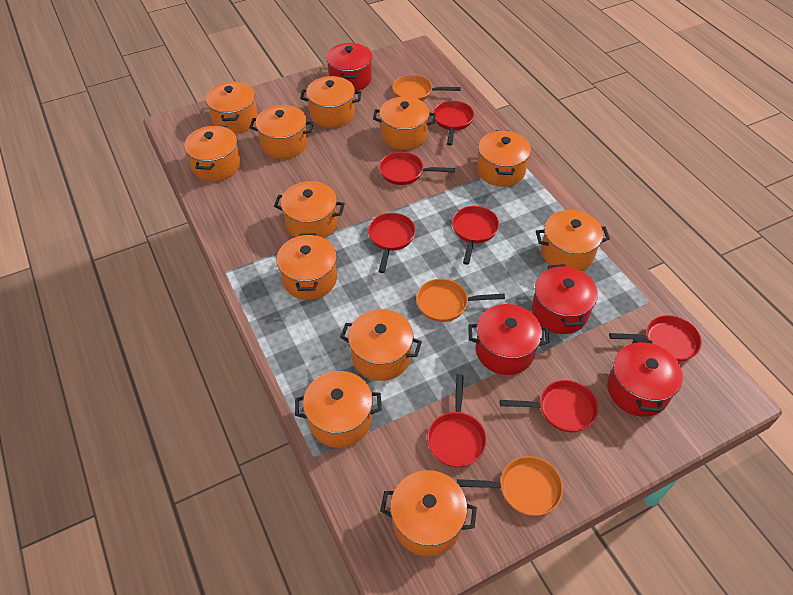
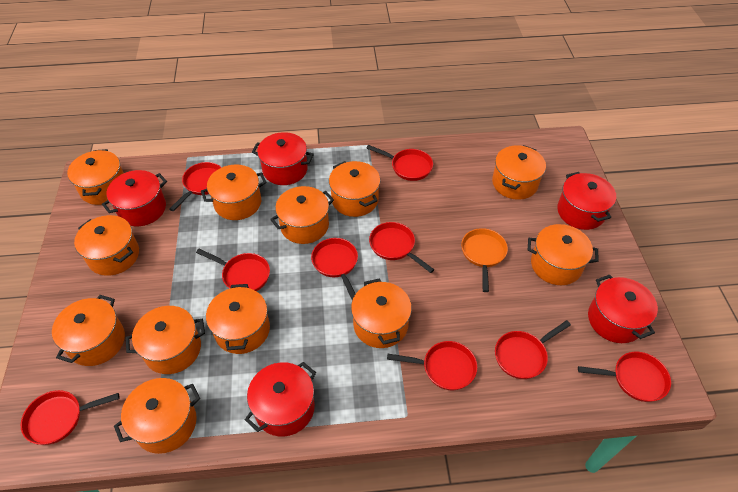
orange pan: [393,75,461,101] [416,279,505,322] [457,456,563,516] = 3 -> [461,228,508,292] = 1
red pan: [368,213,416,273] [379,152,455,185] [427,374,487,467] [433,101,474,146] [452,206,499,265] [500,380,598,432] [609,315,702,362] = 7 -> [21,390,120,445] [170,162,222,211] [196,248,270,291] [311,238,358,300] [367,145,433,181] [369,222,434,273] [387,341,477,390] [495,320,571,379] [578,352,671,402] = 9
red pot: [326,43,372,91] [468,304,550,375] [532,264,598,334] [607,339,683,417] = 4 -> [102,170,167,226] [245,362,316,437] [252,132,314,185] [557,172,616,230] [588,275,658,343] = 5

